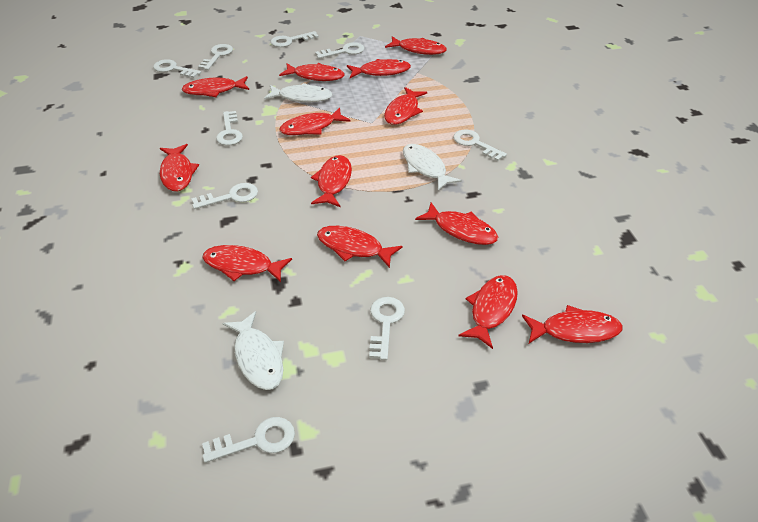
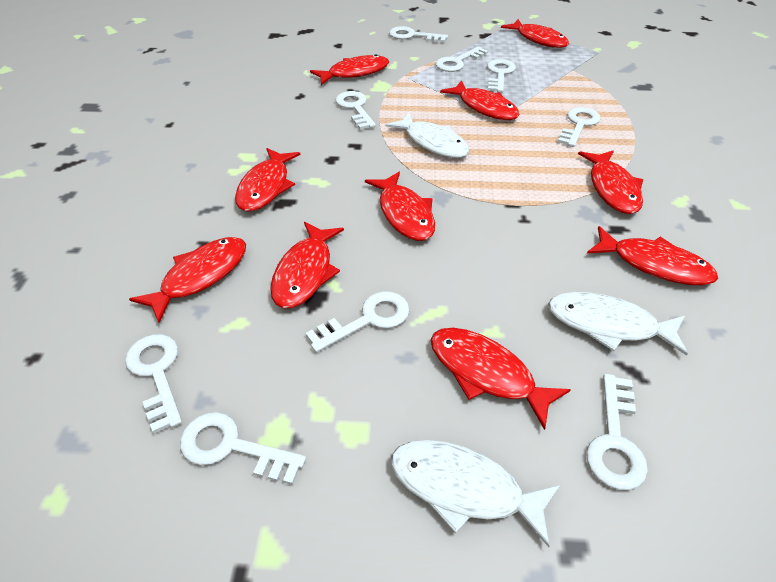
red fish: [160,144,199,191] [182,76,249,97] [202,245,292,282] [279,63,345,81] [279,107,351,135] [311,155,352,207] [317,226,403,268] [347,59,411,78] [384,87,427,125] [385,36,447,55] [415,203,498,245] [458,275,518,349] [522,305,622,343] = 13 -> [129,237,246,323] [235,148,301,212] [270,222,344,308] [310,54,389,85] [365,172,435,241] [431,328,571,430] [440,80,520,120] [501,19,569,48] [578,150,643,214] [587,226,718,285] = 10

